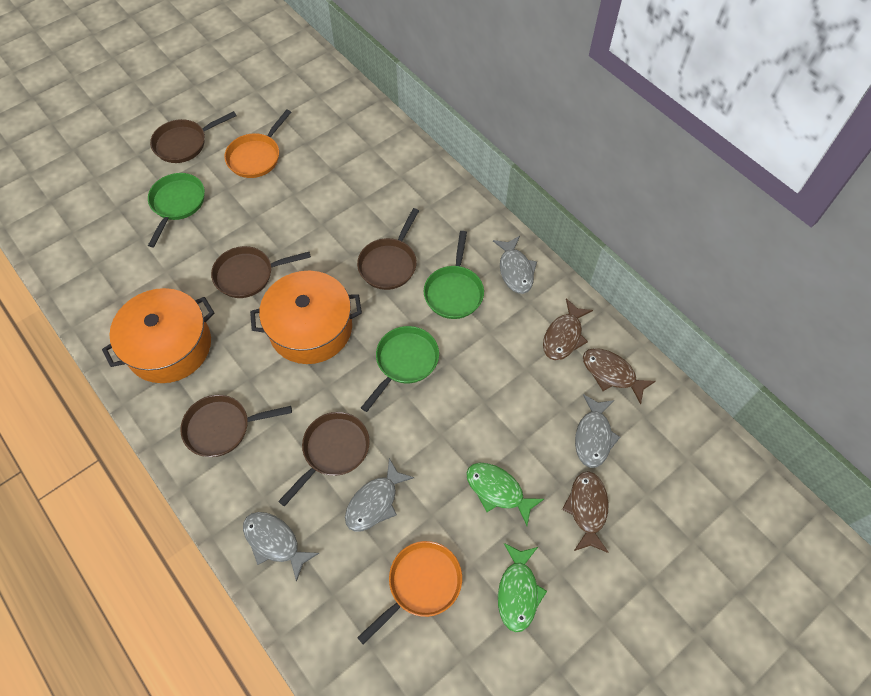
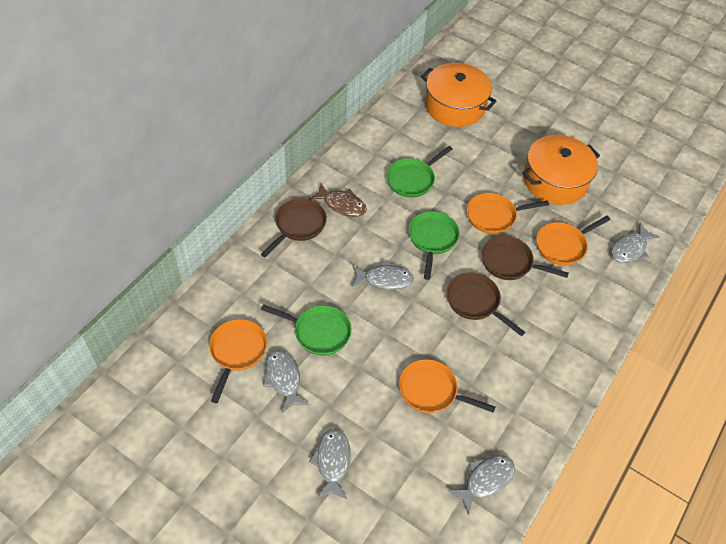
brown fish: [543,298,593,360] [562,471,609,553] [583,348,656,405] = 3 -> [309,184,367,217] = 1
brown pan: [150,111,237,163] [180,395,292,457] [211,246,311,298] [278,412,370,507] [357,208,419,290] = 5 -> [261,198,327,257] [447,273,525,336] [481,236,569,280] = 3
green fish: [466,463,544,526] [498,543,547,632] = 2 -> none = 0
grey fish: [243,512,319,582] [345,458,414,532] [493,236,537,294] [575,394,620,468] = 4 -> [263,350,309,413] [309,428,351,499] [352,260,414,290] [448,455,515,515] [611,222,660,263] = 5
orange pan: [224,109,291,178] [357,541,462,645] = 2 -> [209,319,267,403] [399,359,495,413] [467,193,549,234] [536,216,611,266] = 4

